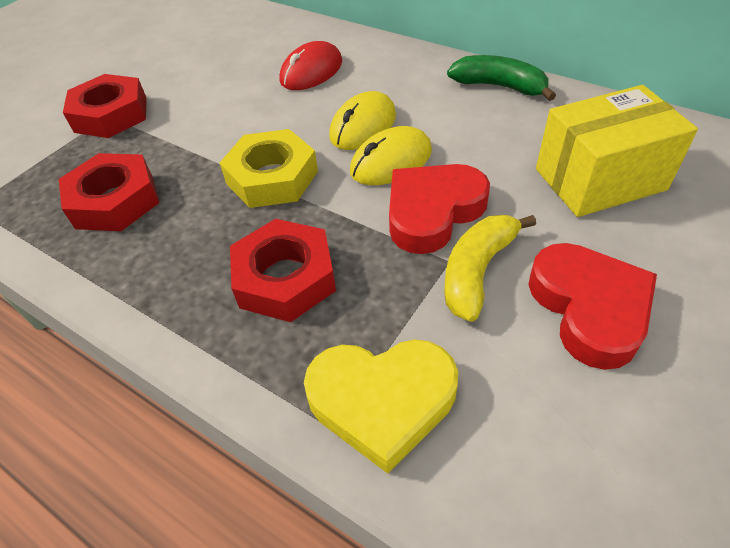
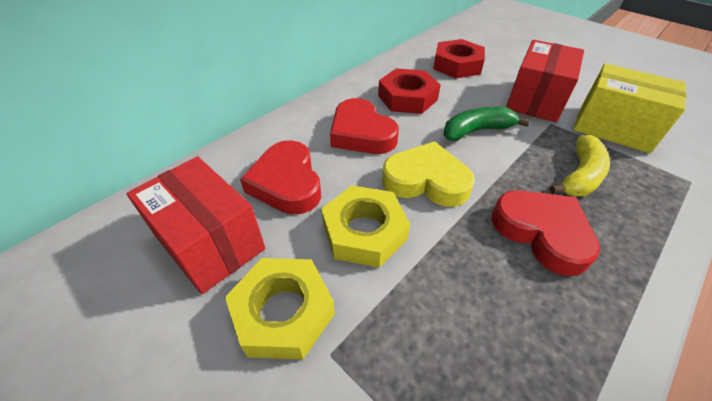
red box: none = 0 -> [126,156,265,294] [506,40,584,122] = 2
red heart: [389,164,490,254] [528,243,657,370] = 2 -> [240,140,321,215] [330,98,399,154] [491,190,600,276] = 3
red mouse: [280,41,342,90] = 1 -> none = 0
red nut: [59,153,160,231] [63,74,147,138] [230,219,336,322] = 3 -> [378,68,440,114] [433,39,485,78] = 2
yellow mouse: [329,91,396,150] [350,126,432,185] = 2 -> none = 0
yellow nut: [220,129,318,208] = 1 -> [225,258,335,359] [321,185,410,268] = 2

